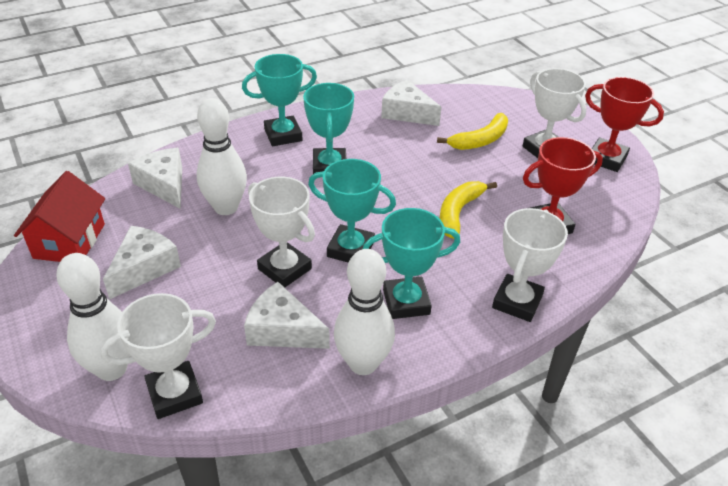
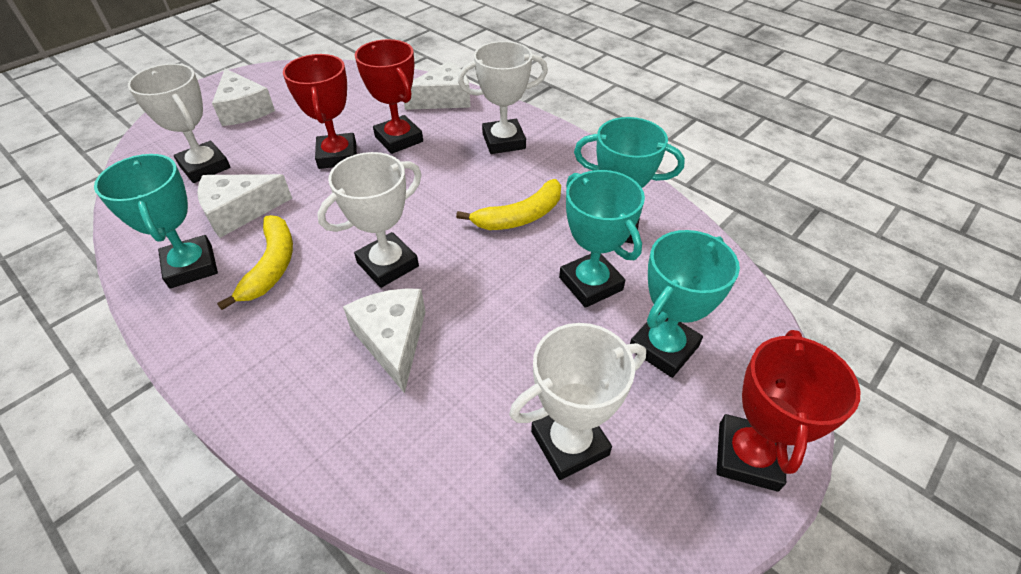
red house: [14,171,105,262] = 1 -> none = 0
red trophy: [523,137,603,234] [585,77,664,172] = 2 -> [283,54,357,169] [355,39,423,154] [716,330,860,492] = 3
white bowling pin: [56,253,131,381] [197,98,247,215] [334,249,395,375] = 3 -> none = 0

